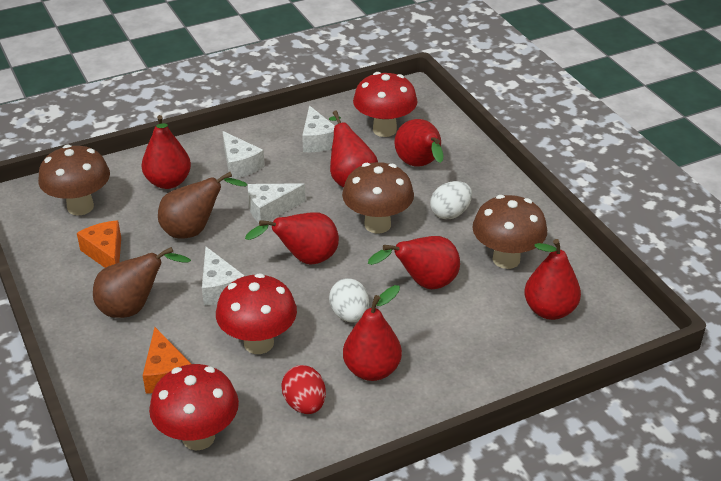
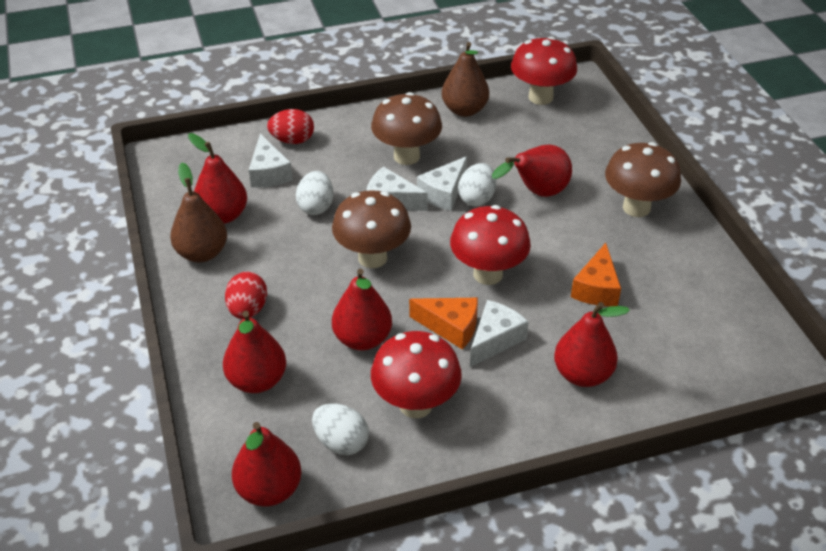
red egg: [281,365,326,414] = 1 -> [225,272,267,319] [267,109,314,144] = 2
red pear: [142,115,191,189] [245,212,339,264] [329,111,378,188] [343,285,402,381] [368,236,460,289] [394,119,443,167] [524,239,581,320] = 7 -> [188,133,247,224] [223,311,286,393] [232,422,301,507] [332,269,392,351] [492,145,572,197] [554,302,630,387] = 6
white egg: [329,278,369,323] [430,181,472,219] = 2 -> [296,171,334,215] [312,404,369,455] [458,163,496,206] = 3

